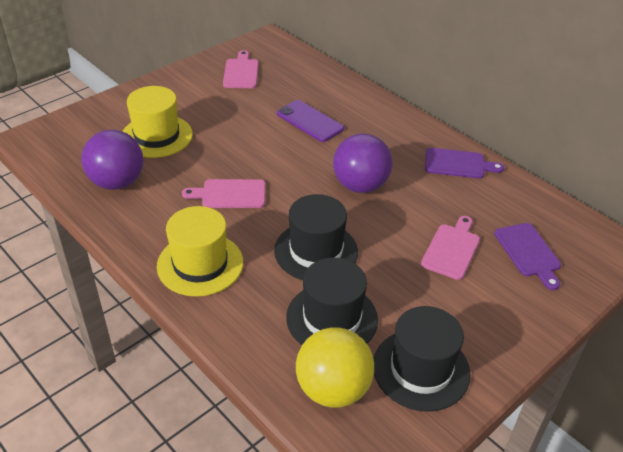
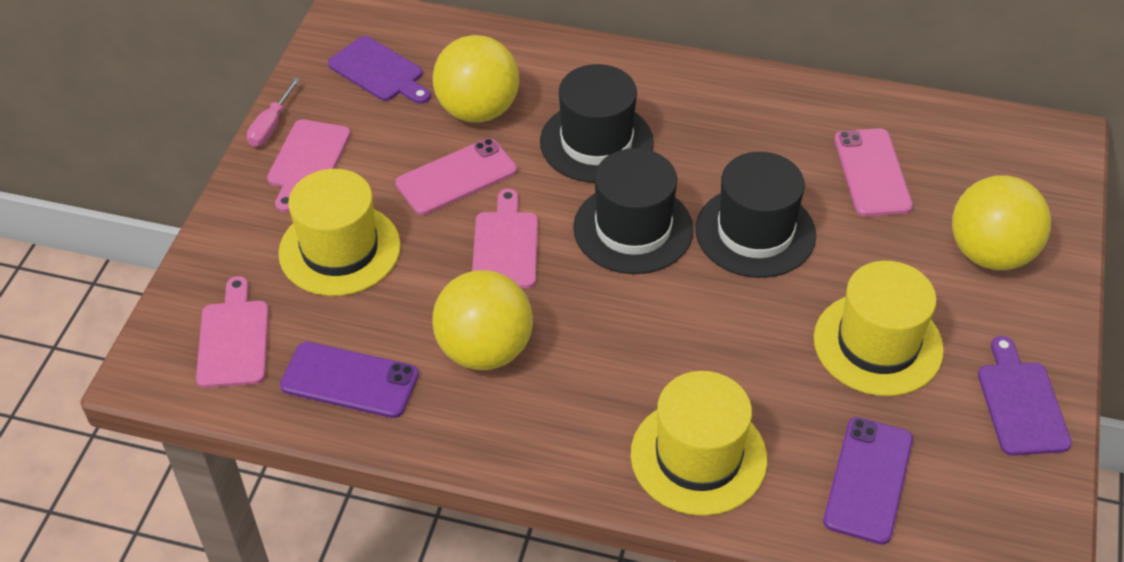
pink phone: none = 0 -> [395,138,517,215] [834,128,913,217] = 2
pink screwdriver: none = 0 -> [247,78,300,147] = 1
purple ball: [81,130,143,190] [333,133,392,193] = 2 -> none = 0
purple phone: [277,100,344,142] = 1 -> [280,342,419,418] [823,417,913,545] = 2
yellow ball: [296,327,374,408] = 1 -> [432,270,533,370] [433,35,519,123] [952,175,1051,270] = 3
yellow hat: [122,86,193,158] [157,206,243,297] = 2 -> [278,169,401,296] [631,371,767,516] [814,261,944,396] = 3

